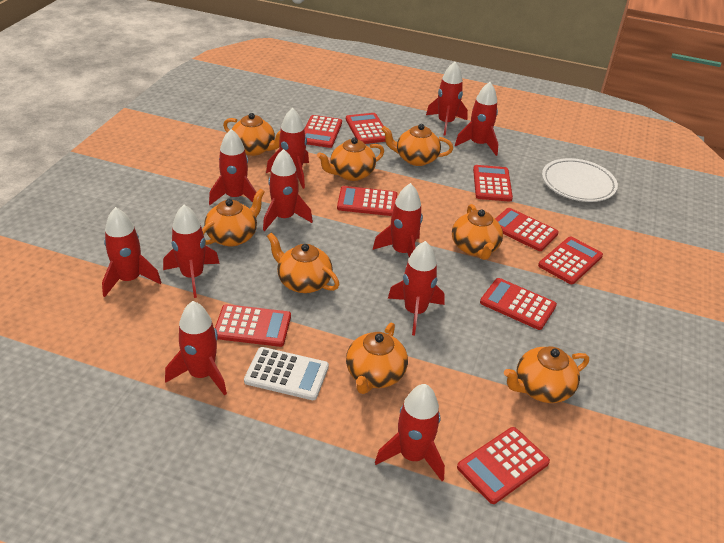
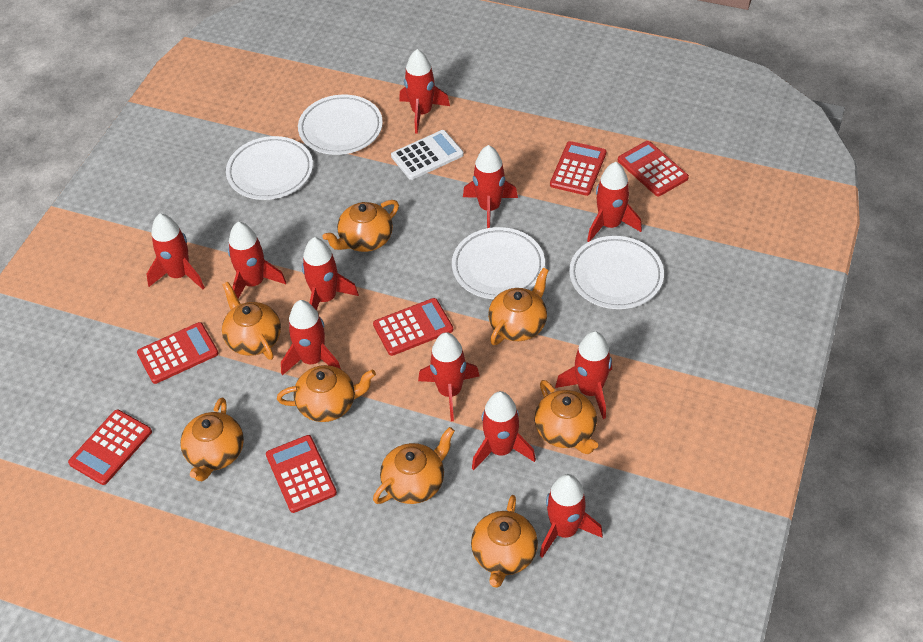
red calculator: [215,304,291,347] [304,115,342,148] [337,186,397,216] [346,113,385,144] [457,427,550,504] [473,165,513,202] [480,278,557,330] [495,208,559,251] [538,237,603,284] = 9 -> [68,410,152,485] [137,322,218,384] [266,435,337,513] [373,298,453,356] [550,141,606,196] [618,141,689,196] = 6
white plate: [542,158,618,202] = 1 -> [226,136,313,200] [298,95,383,155] [452,227,545,299] [569,236,664,309] = 4

